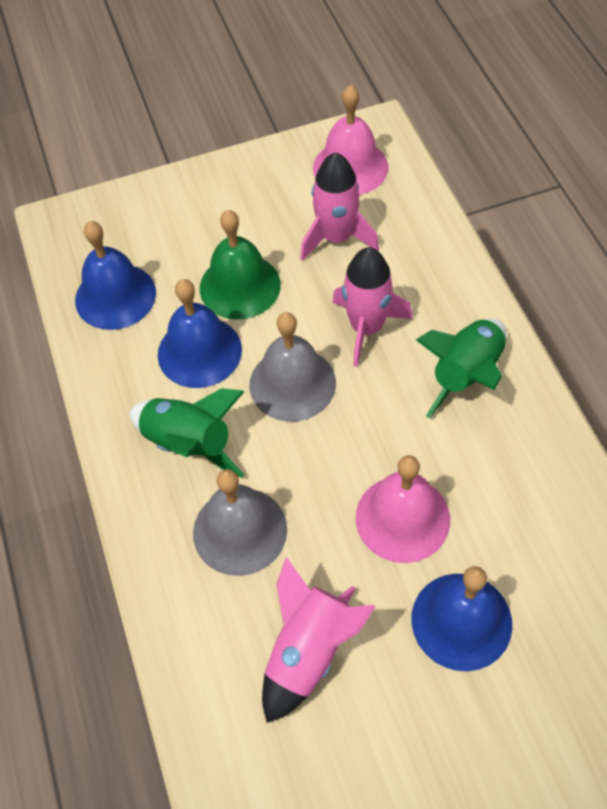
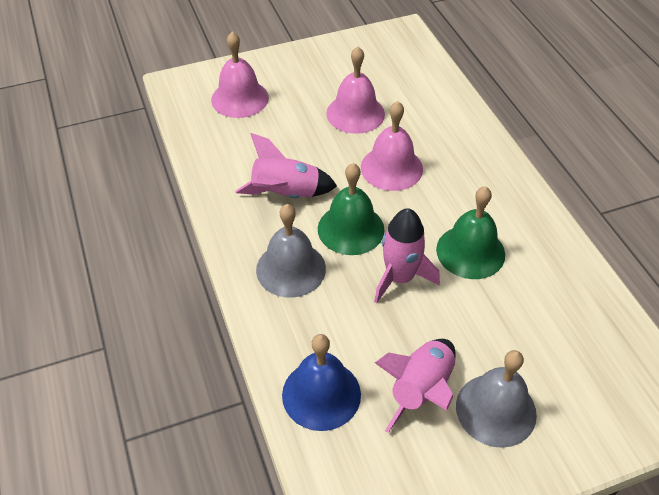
blue bell: [75,221,156,330] [158,279,242,388] [411,566,512,671] = 3 -> [282,334,361,431] = 1
green bell: [200,210,281,320] = 1 -> [318,163,385,255] [436,186,505,279] = 2
green rocket: [130,388,245,478] [416,318,506,418] = 2 -> none = 0
pink bell: [313,85,388,195] [356,455,450,563] = 2 -> [211,32,269,118] [326,47,385,134] [361,101,423,191] = 3

